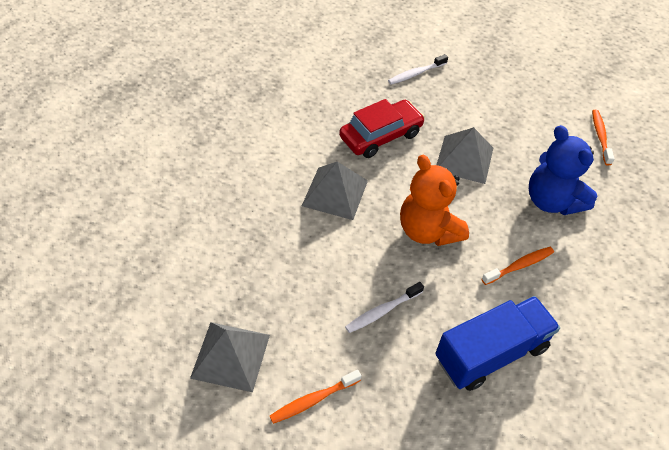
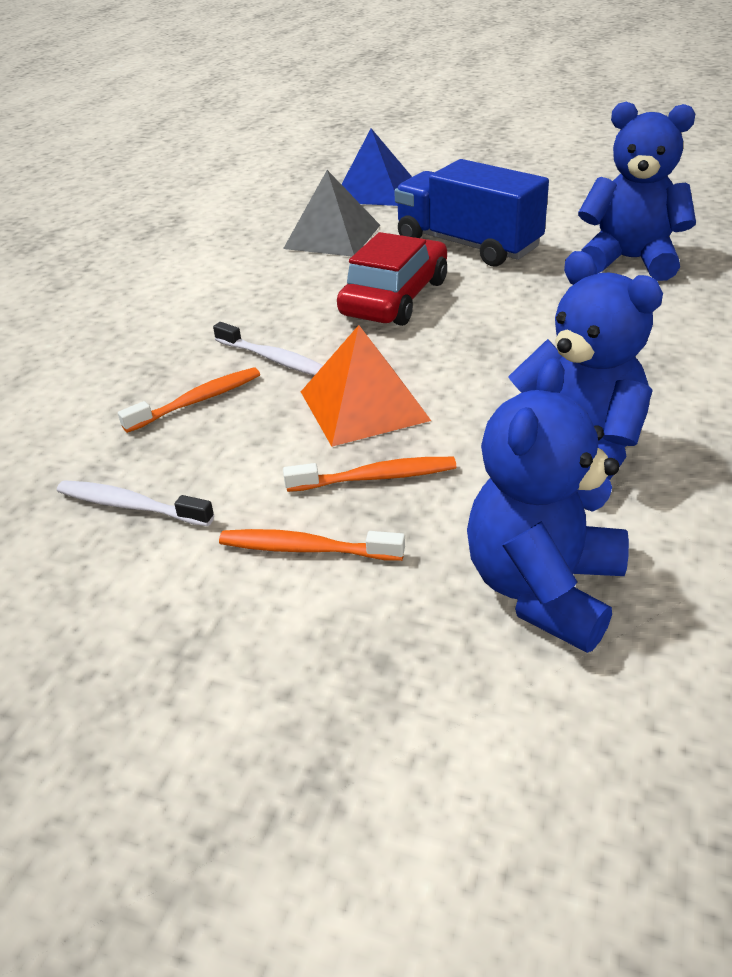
blue pyramid: none = 0 -> [341,128,412,206] = 1
blue teddy bear: [529,125,597,215] = 1 -> [467,358,629,653] [508,251,663,480] [578,102,696,281] = 3
grey pyramid: [190,322,270,392] [302,162,368,220] [437,127,493,184] = 3 -> [283,170,380,256] = 1
orange pyramid: none = 0 -> [301,325,431,447] = 1
orange teddy bear: [400,155,469,246] = 1 -> none = 0

